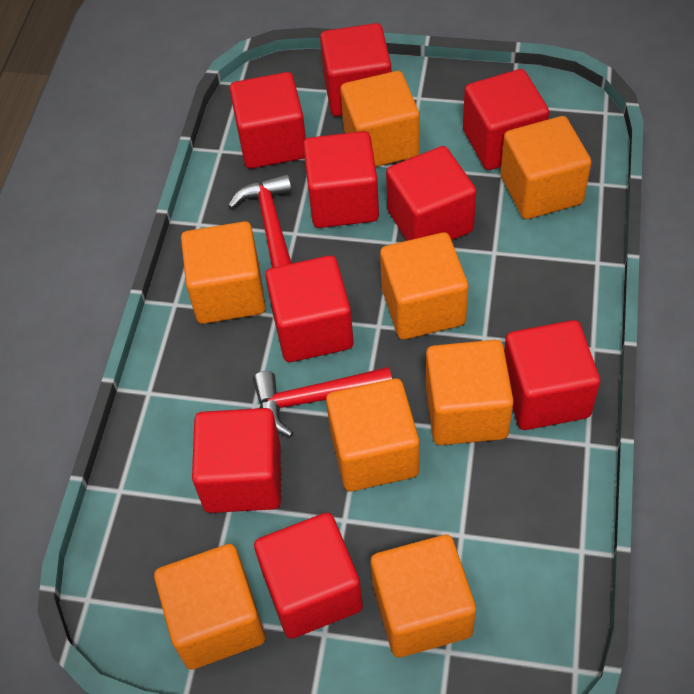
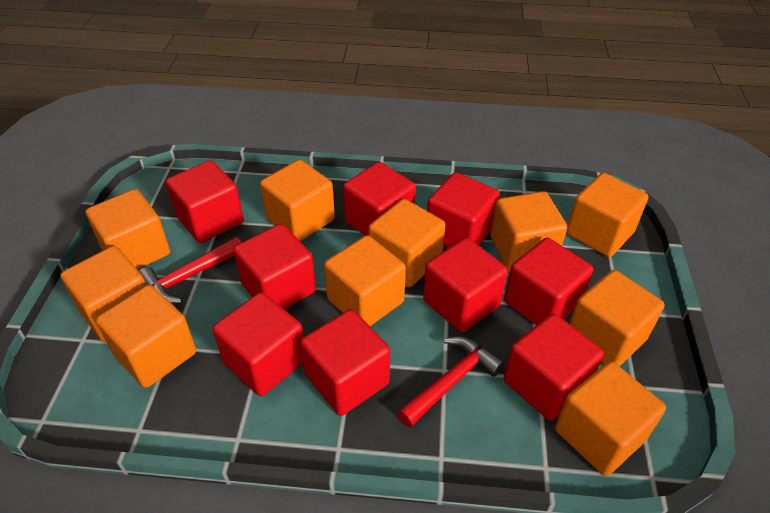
orange cube: [154,544,265,670] [181,221,266,324] [326,378,419,491] [341,71,419,167] [371,535,476,657] [380,232,468,340] [426,340,514,445] [500,116,591,219] = 8 -> [60,246,146,342] [86,189,170,270] [96,285,196,388] [260,160,335,241] [324,235,406,326] [368,199,445,287] [490,191,567,272] [555,361,666,476] [566,173,649,257] [569,270,665,367] = 10

